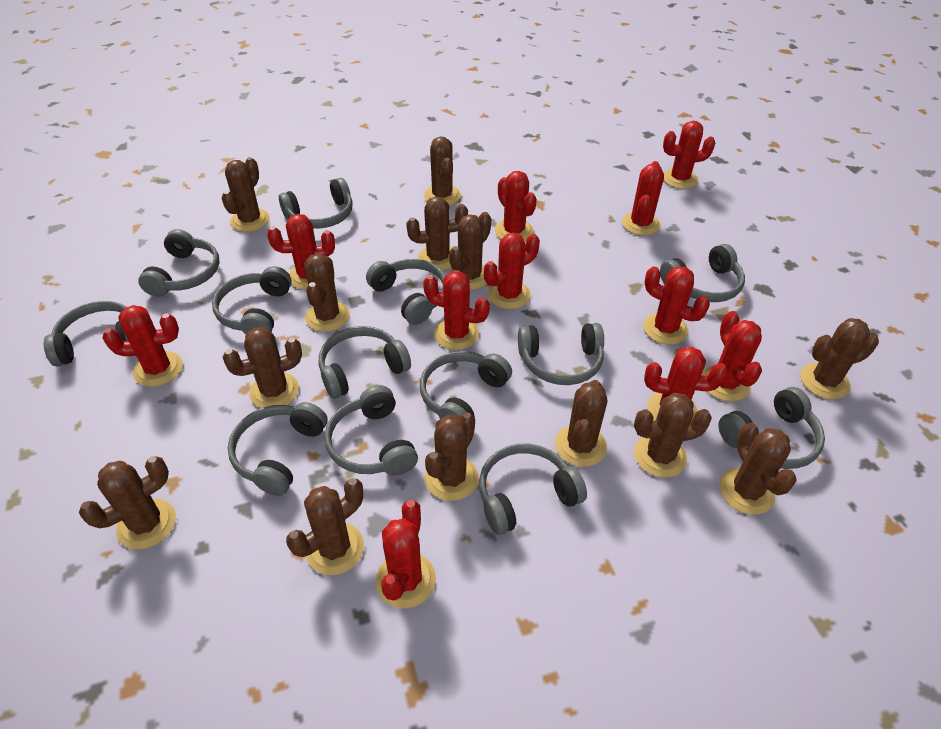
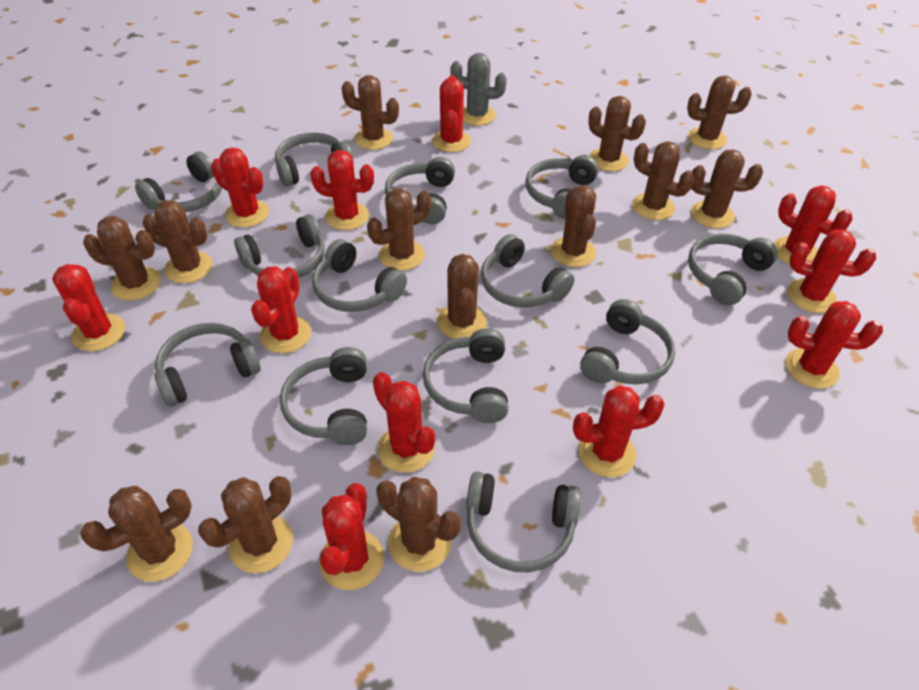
grey cactus: none = 0 -> [450,53,507,125] = 1

